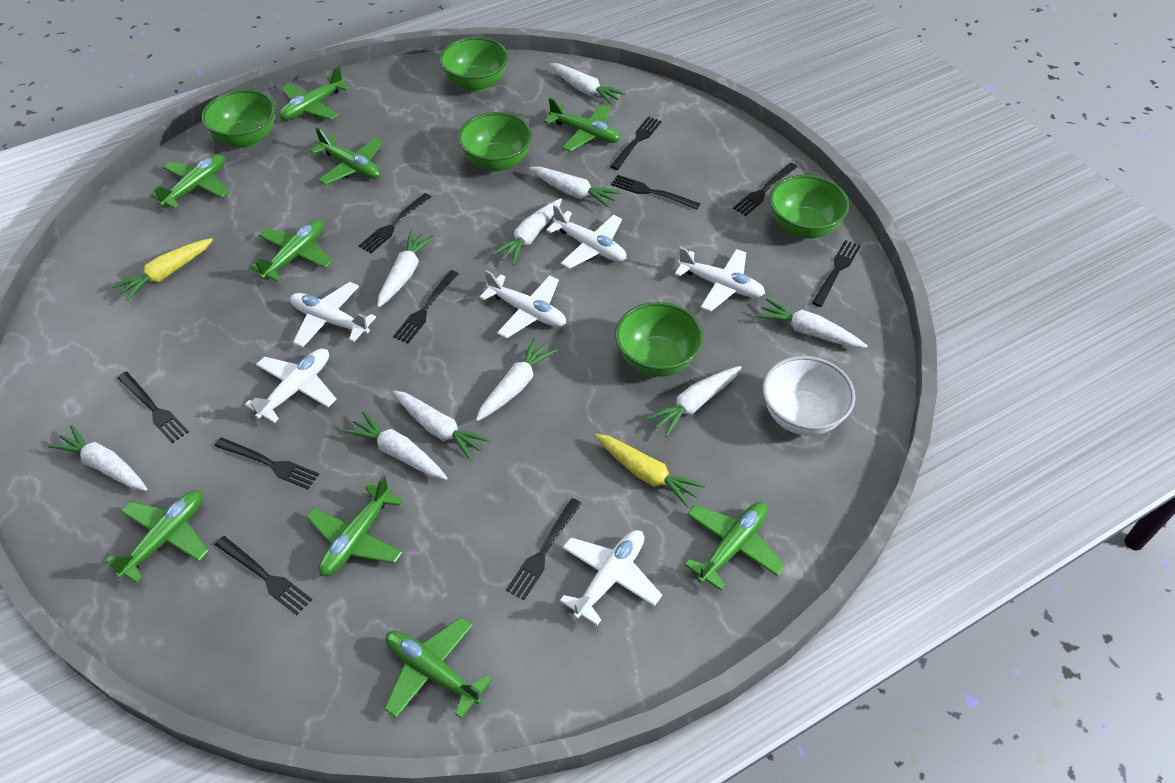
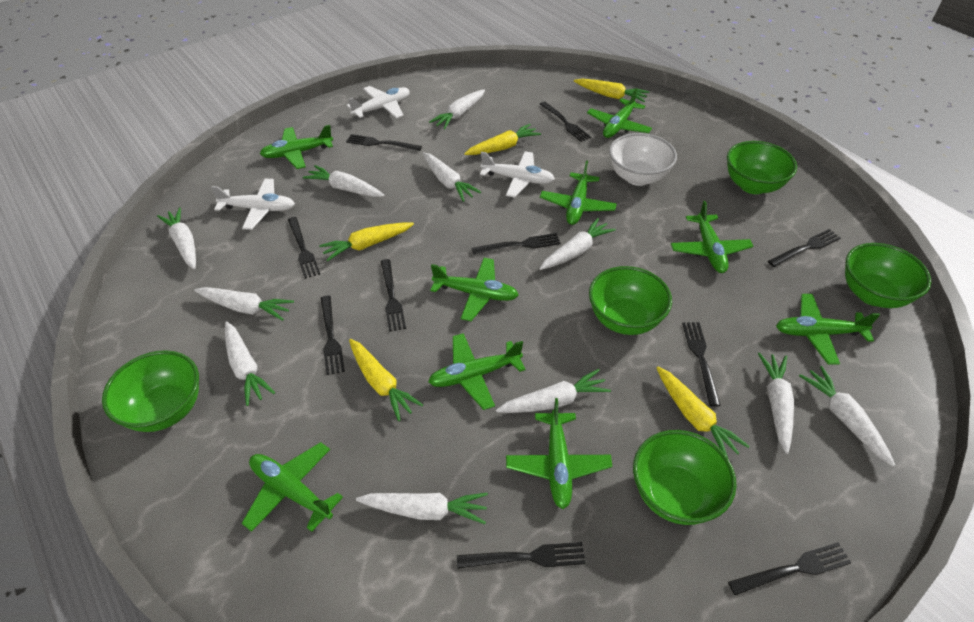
white carrot: [48,425,147,491] [344,411,447,480] [377,231,434,308] [393,390,491,461] [476,338,558,421] [492,198,562,265] [529,167,621,208] [550,63,626,105] [646,366,742,437] [757,298,867,348] = 10 -> [157,208,196,269] [194,287,294,321] [225,321,275,406] [303,165,384,197] [356,493,488,524] [423,152,481,202] [429,90,485,129] [496,369,611,413] [539,218,616,270] [758,353,794,454] [799,366,895,466] = 11
white plane: [245,349,337,423] [290,282,376,347] [479,270,566,338] [546,205,626,269] [560,530,662,625] [674,247,765,311] = 6 -> [211,179,295,230] [347,86,410,118] [480,151,555,197] = 3
yellow carrot: [112,238,213,301] [595,434,705,508] = 2 -> [319,222,414,261] [349,339,423,421] [464,124,541,155] [574,79,649,102] [657,367,750,458] = 5

